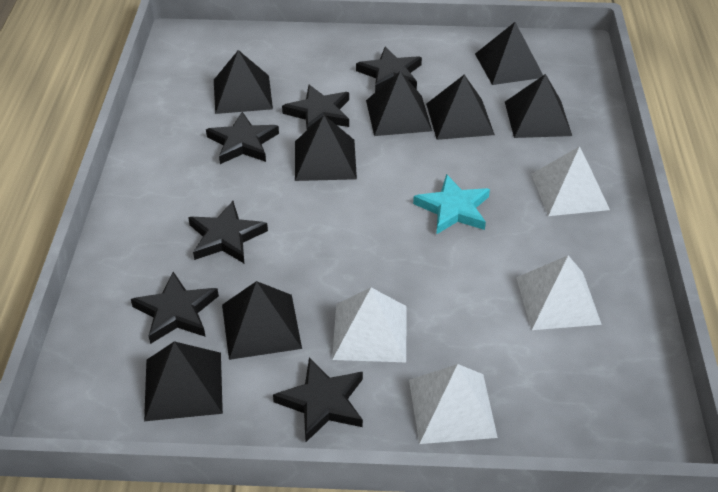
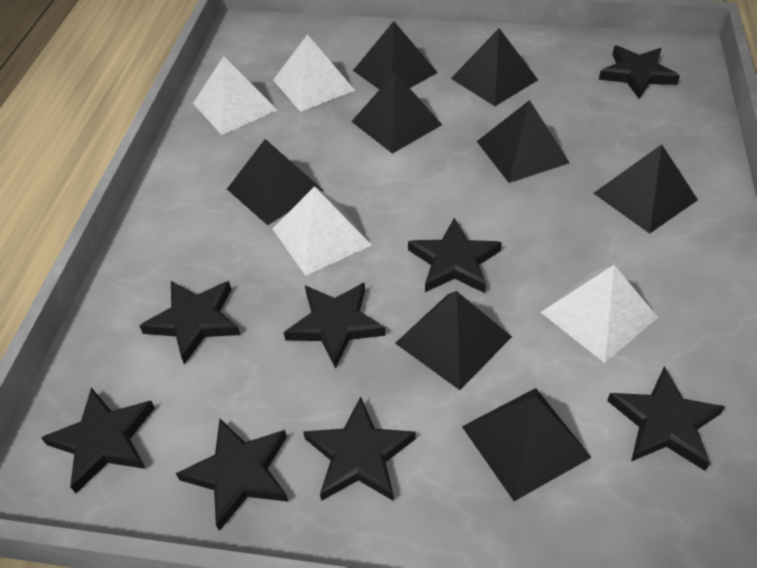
black star: [131,272,219,344] [188,201,268,263] [206,112,279,164] [273,358,363,442] [282,85,349,130] [356,47,422,92] = 6 -> [41,387,155,493] [139,281,241,365] [176,419,289,531] [284,282,386,369] [303,396,416,501] [408,218,502,293] [599,46,680,98] [607,366,725,471] = 8
turquoise star: [413,174,490,235] = 1 -> none = 0

